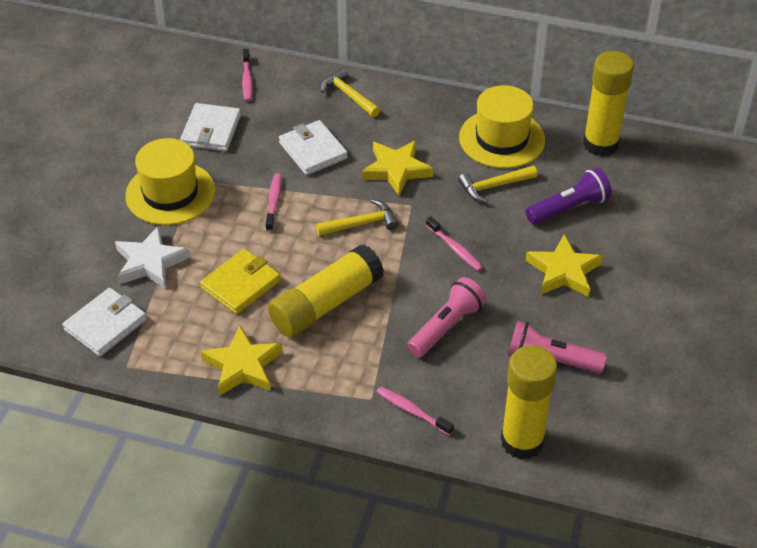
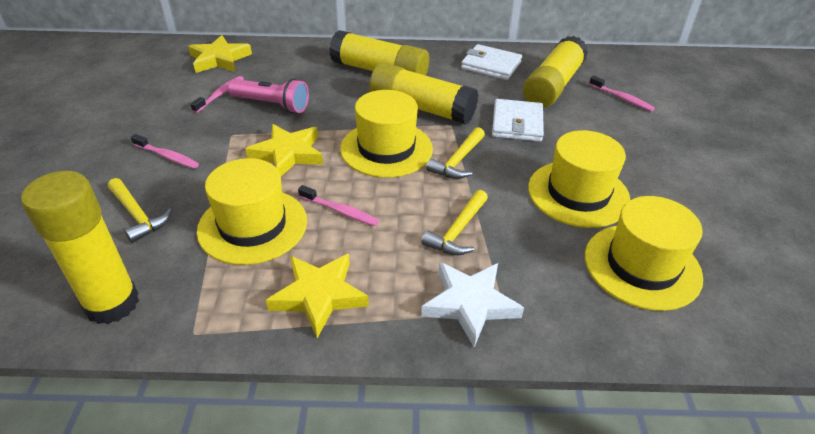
pink flashlight: [407,277,487,357] [507,321,607,373] = 2 -> [228,79,309,113] = 1
purple flashlight: [525,168,612,224] = 1 -> none = 0
white wallet: [63,288,147,356] [180,103,241,151] [279,120,348,175] = 3 -> [461,44,522,80] [492,99,544,142] = 2
yellow glue stick: [268,244,384,337] [501,345,557,460] [583,51,634,157] = 3 -> [21,171,139,324] [329,30,429,75] [369,62,478,125] [523,36,588,108] = 4
yellow hat: [125,138,215,225] [459,85,545,168] = 2 -> [197,158,307,265] [340,90,433,178] [528,130,630,228] [585,196,703,311] = 4
yellow wallet: [200,249,281,314] = 1 -> none = 0

